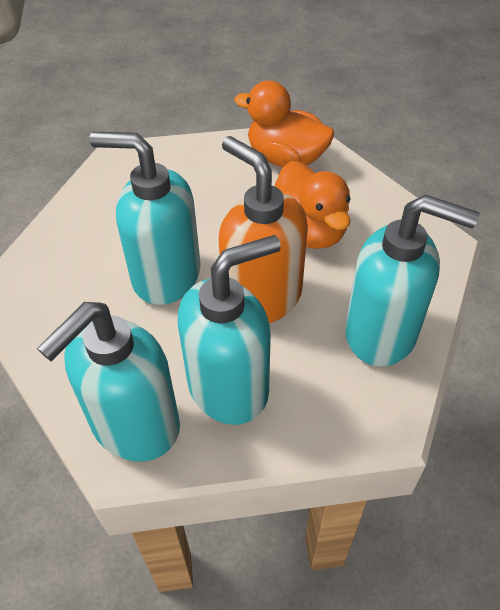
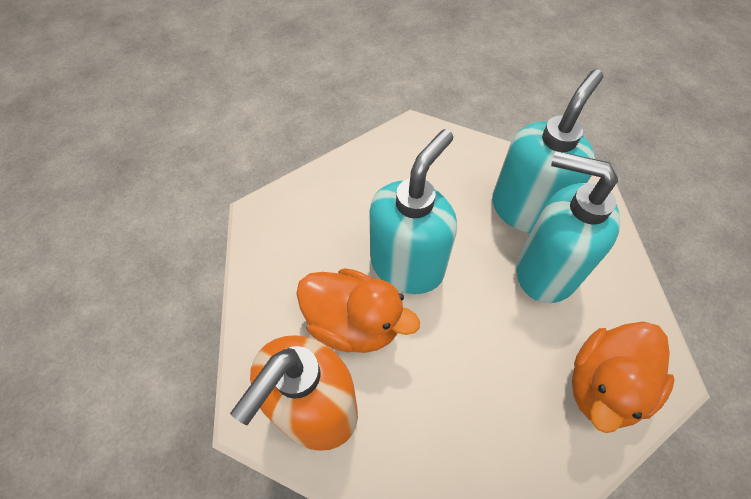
turquoise soap dispenser: [37,302,180,461] [89,132,200,305] [178,235,281,425] [345,195,480,367] = 4 -> [369,129,457,294] [492,69,604,233] [516,151,620,303] = 3

